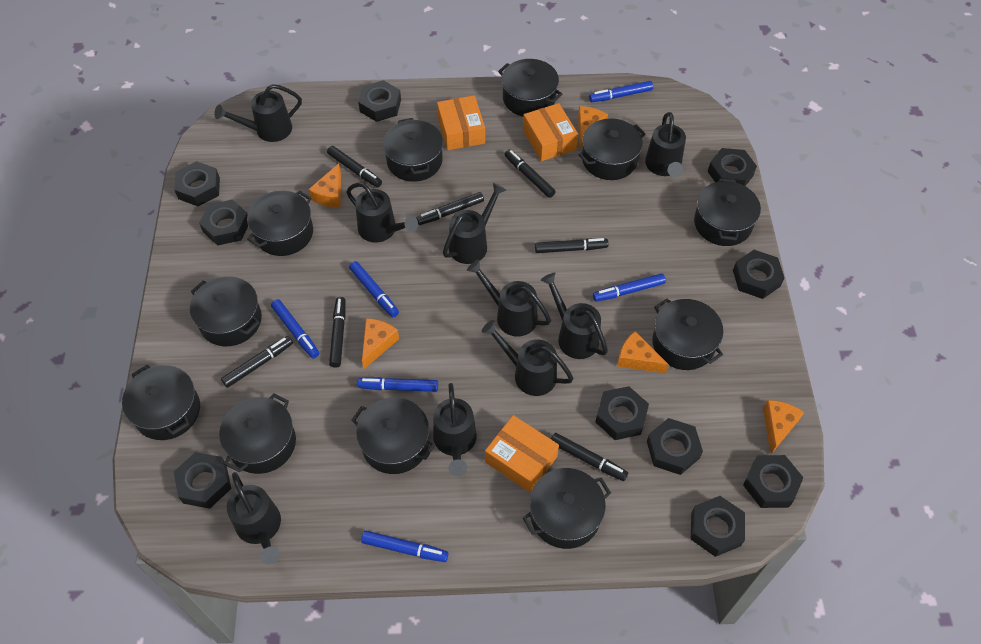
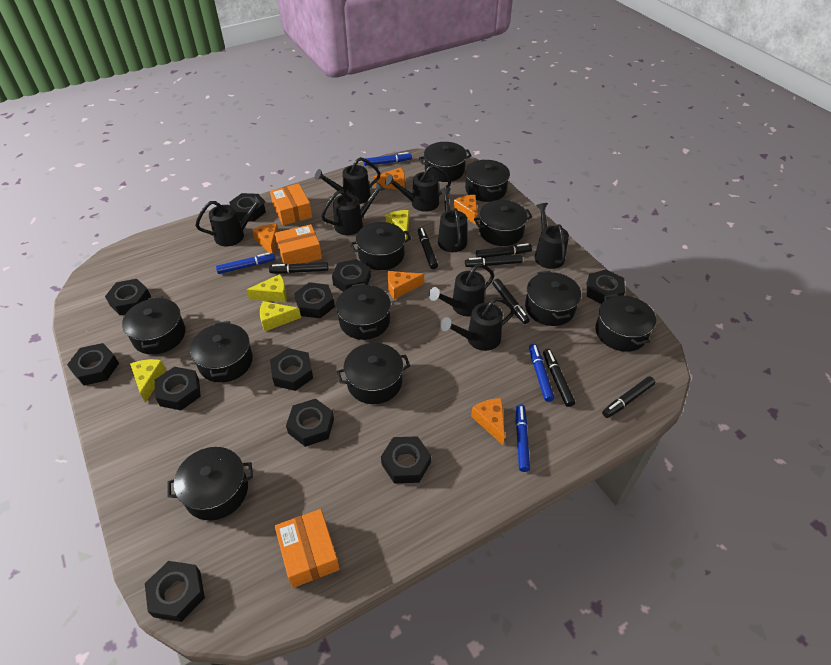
black nut: [174,161,220,206] [174,452,232,509] [199,200,248,246] [358,80,401,122] [595,386,649,440] [647,418,703,475] [691,496,745,557] [708,148,757,186] [733,250,784,299] [743,455,804,508] = 10 -> [67,343,119,385] [105,279,151,315] [145,561,205,622] [155,367,201,410] [229,193,266,222] [270,348,313,391] [286,399,334,447] [294,282,335,319] [332,259,371,292] [381,436,431,483] [587,269,625,304] = 11
black watering can: [214,84,302,142] [227,472,281,565] [346,182,418,243] [433,383,477,476] [443,183,506,264] [467,260,551,337] [482,320,573,396] [541,272,608,359] [645,112,686,177] = 9 -> [195,194,265,246] [315,157,381,204] [321,182,385,235] [385,165,451,212] [429,264,494,316] [438,188,467,252] [441,297,515,351] [535,203,569,269] = 8
blue marker: [271,299,319,359] [349,261,399,317] [357,377,438,392] [361,531,449,562] [589,81,653,102] [593,273,666,302] = 6 -> [216,252,275,274] [363,152,412,166] [516,404,530,472] [529,344,554,402] = 4
yellow cheese: none = 0 -> [130,359,166,403] [247,274,287,302] [260,301,301,332] [386,210,409,240] = 4

